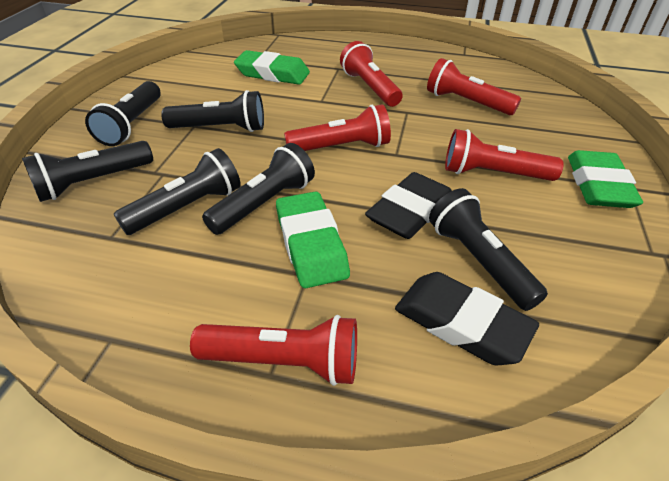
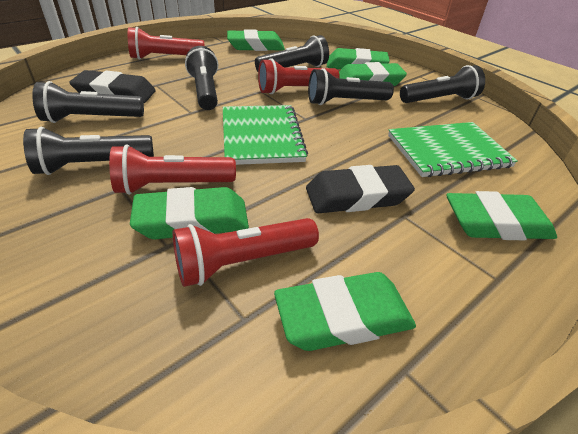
green eraser: [234,50,310,85] [276,191,350,288] [568,150,643,208] = 3 -> [130,187,249,239] [227,29,285,51] [274,272,416,351] [327,48,390,69] [339,62,407,86] [446,191,557,240] = 6
green notebook: none = 0 -> [223,105,308,165] [388,122,518,177] = 2
red flashlight: [190,315,357,386] [284,104,391,151] [340,41,403,107] [427,58,521,115] [445,129,564,181] = 5 -> [109,145,236,195] [128,27,204,59] [173,218,319,287] [258,58,340,94] = 4

